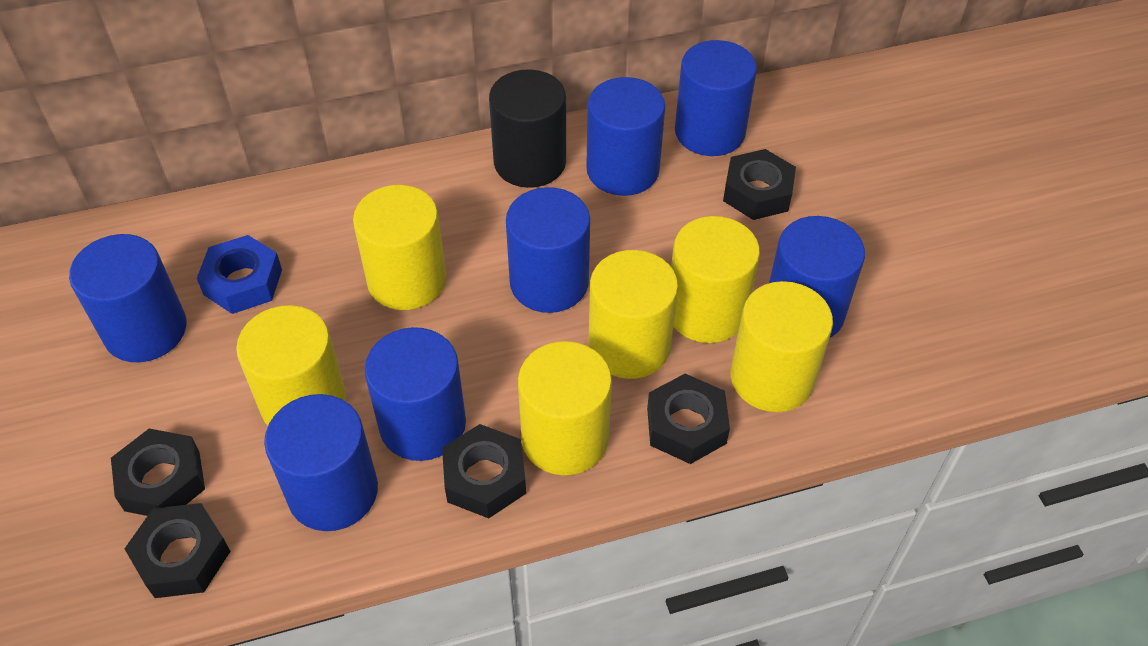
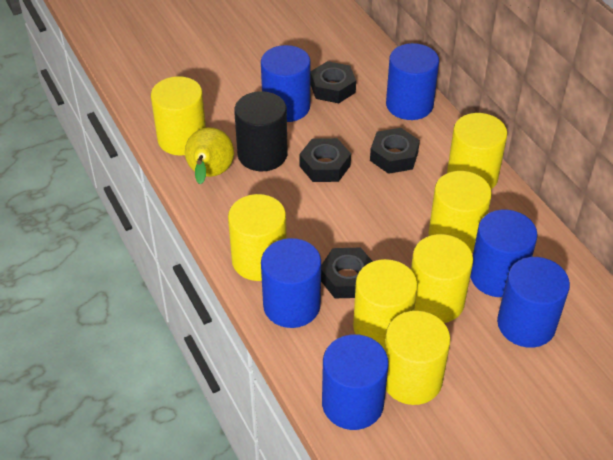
black nut: [111,429,205,516] [124,503,231,598] [442,424,526,518] [647,374,730,464] [723,149,796,220] = 5 -> [299,138,351,182] [310,61,356,103] [321,247,373,298] [370,128,420,174] = 4
blue cylinder: [69,234,186,362] [264,394,378,531] [364,327,466,461] [506,187,590,313] [586,77,665,196] [675,40,757,156] [769,216,865,338] = 7 -> [261,45,311,122] [261,238,321,328] [322,334,389,430] [386,43,439,120] [470,210,538,297] [497,257,570,348] = 6
blue nut: [197,235,282,314] = 1 -> none = 0
yellow cylinder: [236,305,346,426] [353,185,446,310] [518,341,612,475] [588,250,678,379] [671,216,760,343] [730,281,833,412] = 6 -> [151,76,206,156] [228,194,287,281] [353,259,418,348] [384,311,451,405] [411,234,473,323] [428,171,492,253] [447,113,507,190] = 7
yellow pear: none = 0 -> [185,127,234,185] = 1

